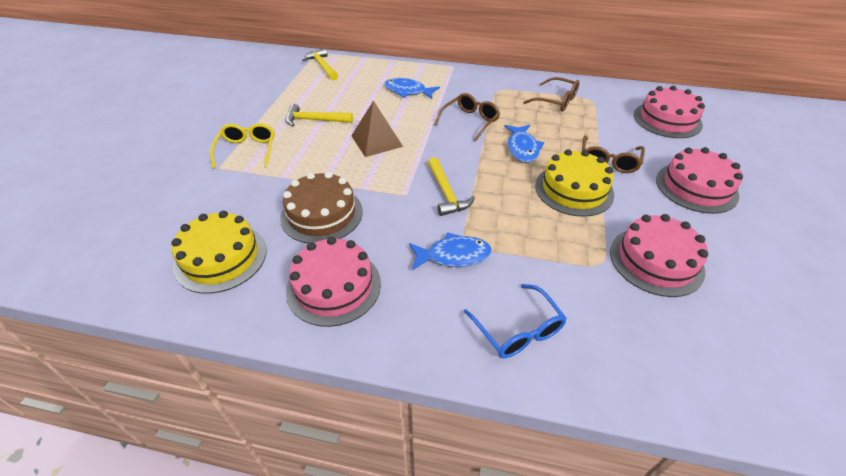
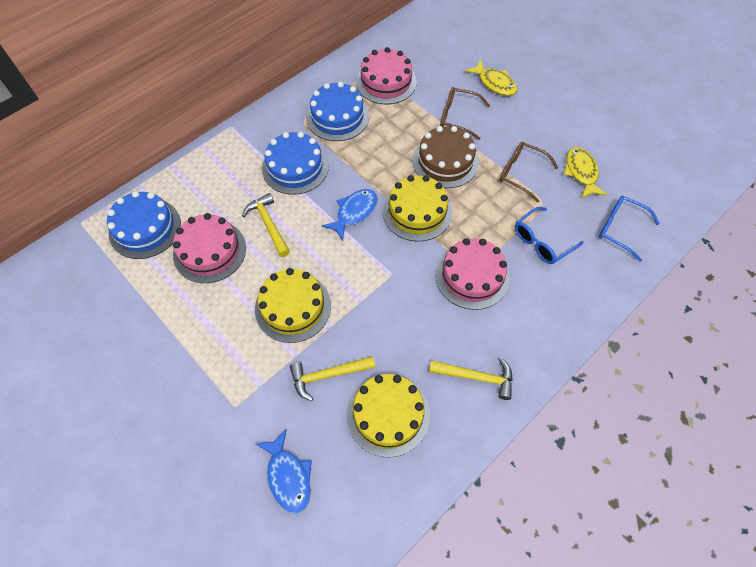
blue cake: none = 0 -> [107,191,181,259] [262,132,329,195] [306,82,369,141] = 3
blue fish: [384,78,440,99] [409,232,492,270] [504,125,544,163] = 3 -> [256,429,312,513] [322,189,377,241] = 2
blue glasses: [464,284,567,358] = 1 -> [515,207,583,264] [599,196,660,262] = 2
brown glasses: [435,93,500,142] [523,77,580,112] [582,135,645,173] = 3 -> [440,87,490,140] [500,142,558,203] = 2
brown pyramid: [351,100,403,157] = 1 -> none = 0
pink cake: [286,237,381,327] [610,214,708,297] [634,86,705,138] [656,147,743,214] = 4 -> [173,213,246,283] [356,47,417,104] [435,238,510,310] = 3
yellow cake: [172,211,267,294] [535,149,614,217] = 2 -> [255,268,331,343] [346,374,430,457] [383,175,452,241] = 3
yellow fish: none = 0 -> [465,60,517,96] [563,147,607,199] = 2
yellow glasses: [210,123,275,168] = 1 -> none = 0

